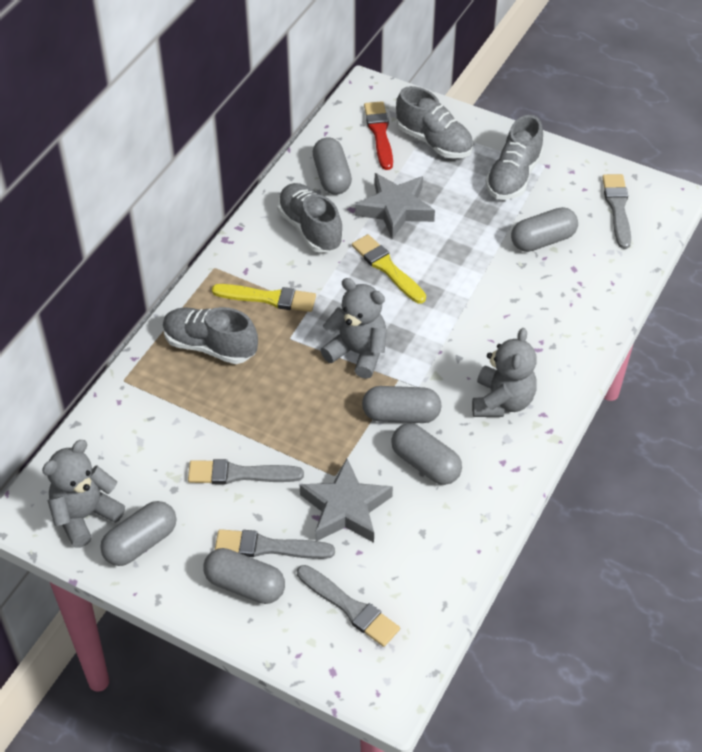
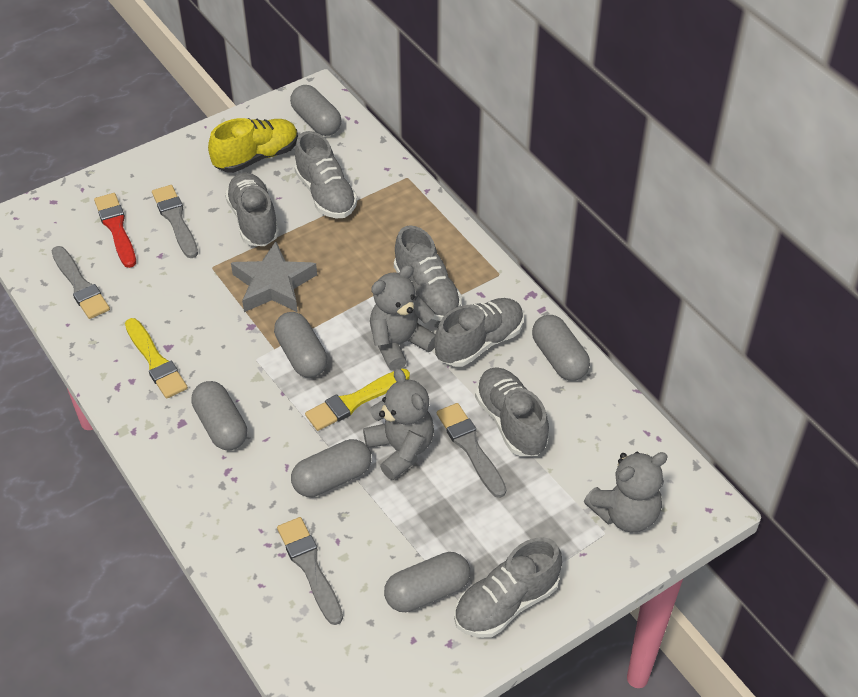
grey shoe: [163,307,258,364] [277,183,343,253] [396,86,473,159] [486,115,543,200] = 4 -> [225,172,279,246] [294,131,358,218] [394,226,462,321] [434,298,524,367] [454,537,562,638] [475,367,549,456] = 6
grey star: [300,459,393,543] [355,173,435,239] = 2 -> [231,241,317,313] = 1
yellow shoe: none = 0 -> [208,118,298,173] = 1

